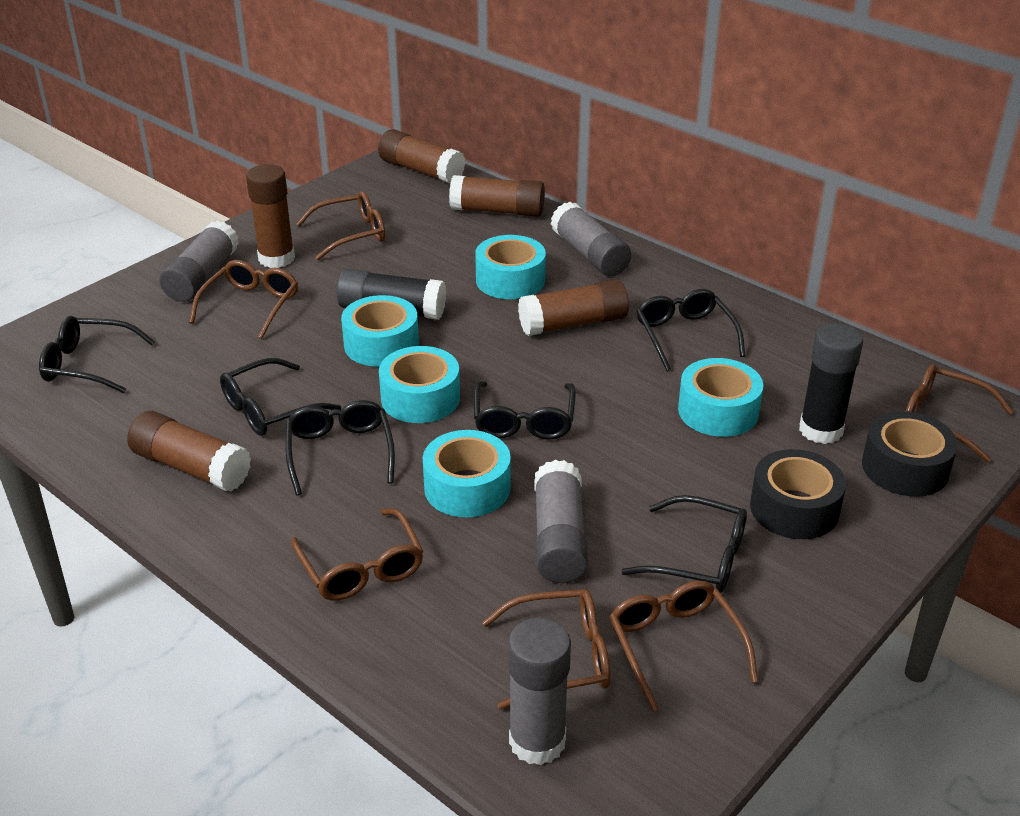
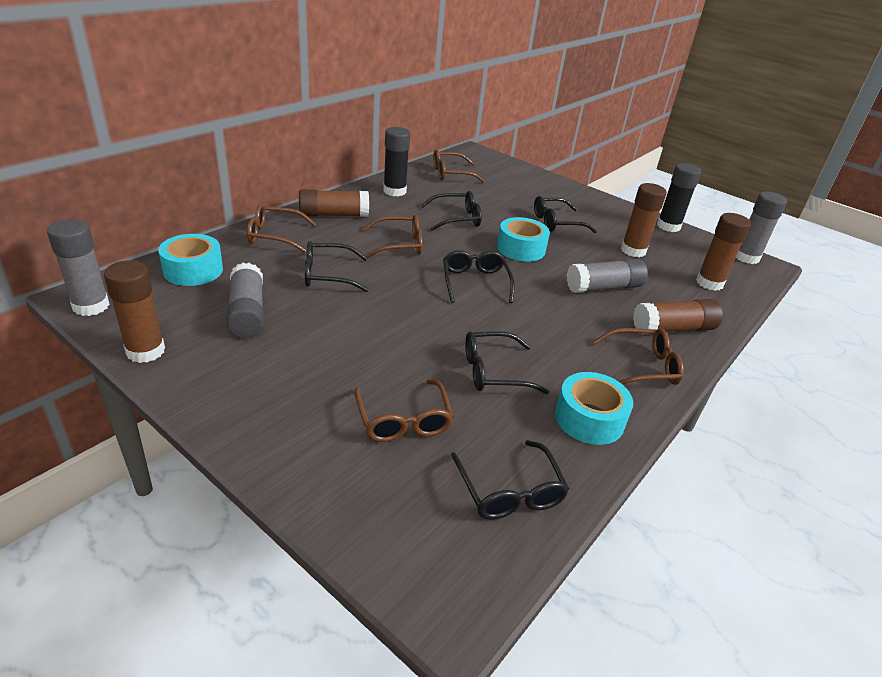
black tape: [750,449,846,539] [862,411,958,497] = 2 -> none = 0
brown glasses: [189,260,298,339] [291,508,424,601] [296,191,385,260] [482,589,610,709] [609,581,758,712] [905,364,1014,462] = 6 -> [247,204,316,252] [354,379,453,442] [363,215,423,258] [433,150,485,183] [592,328,684,385] = 5
turquoise tape: [341,295,419,367] [379,346,460,423] [423,430,511,517] [475,235,546,299] [678,358,763,437] = 5 -> [158,234,223,286] [497,217,550,262] [555,372,633,445] = 3

